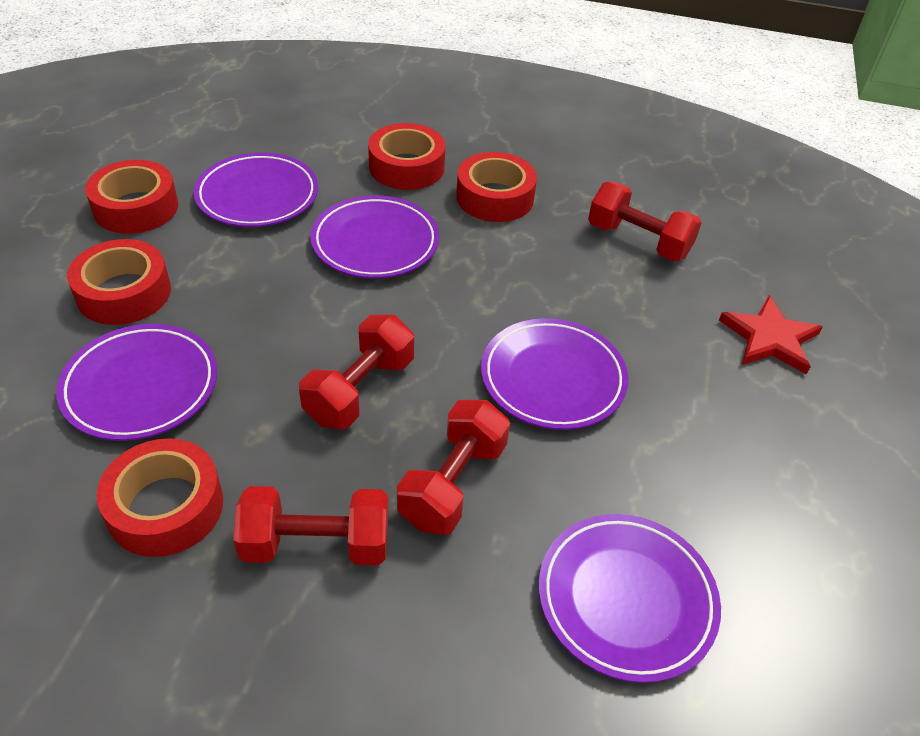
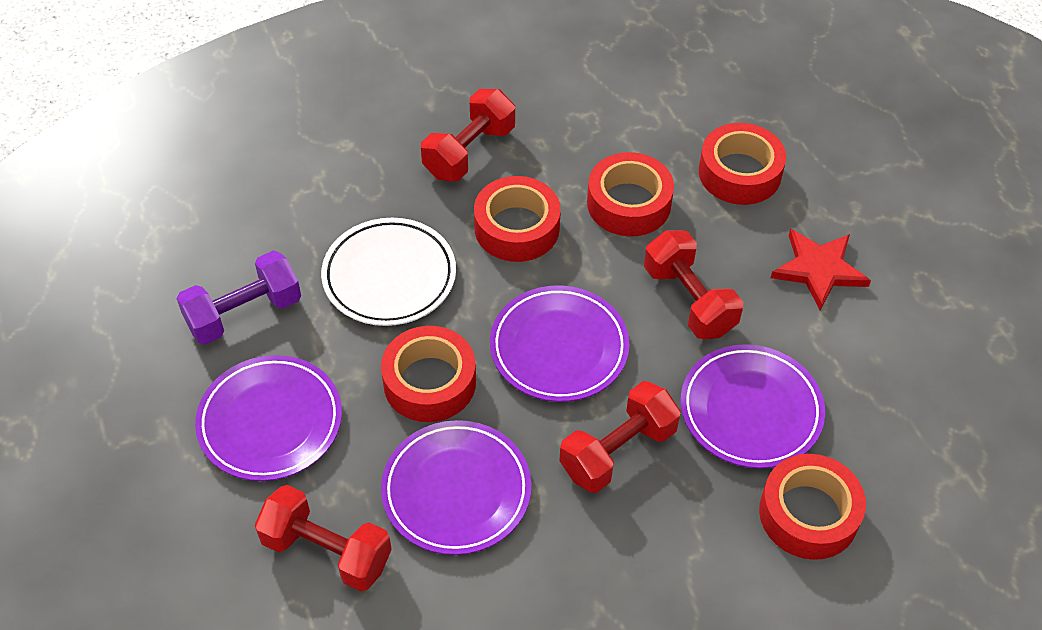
purple dumbbell: none = 0 -> [176,251,301,345] = 1
purple plate: [56,324,217,441] [194,152,318,227] [311,195,439,279] [481,318,628,430] [539,514,721,683] = 5 -> [195,355,342,481] [381,420,531,555] [490,285,629,402] [681,344,825,469] = 4
white plate: none = 0 -> [321,218,456,326] = 1

